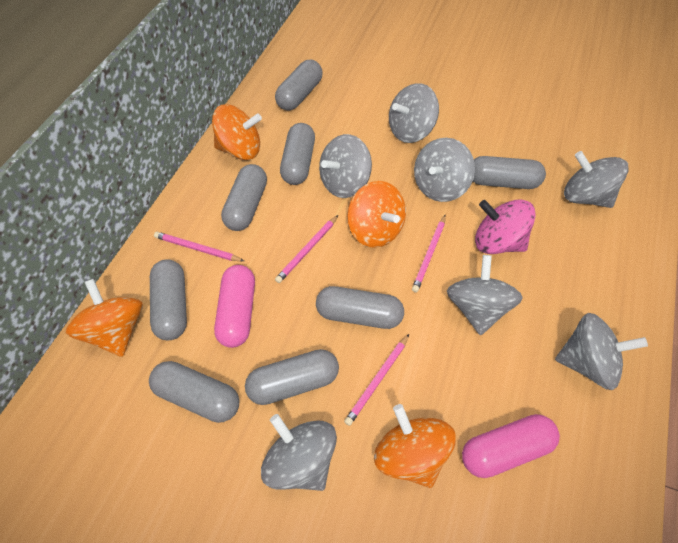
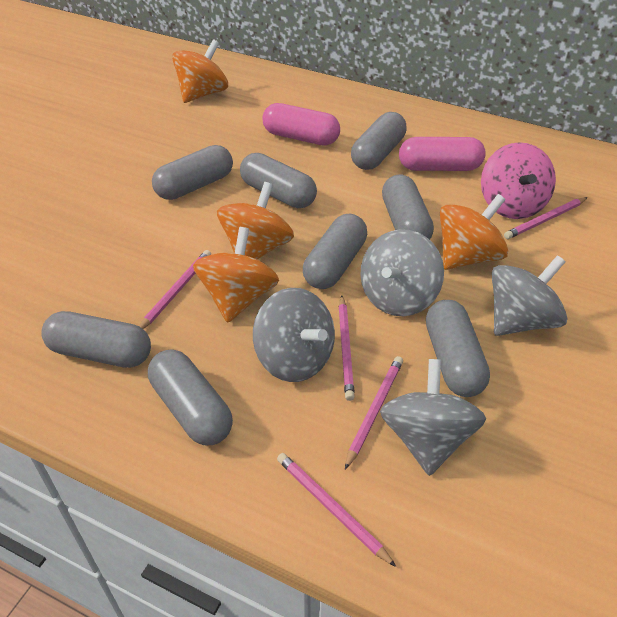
grey spinning top: [261,414,337,491] [319,134,372,198] [389,83,439,143] [414,138,475,202] [447,255,523,335] [555,313,648,390] [564,151,628,208] = 7 -> [253,288,335,382] [360,229,444,316] [380,359,486,476] [492,255,568,336] = 4
pink pencil: [154,232,244,261] [275,215,338,283] [344,334,409,426] [412,214,446,292] = 4 -> [139,250,211,329] [277,453,396,567] [339,295,355,401] [345,356,403,469] [504,197,588,239] = 5

